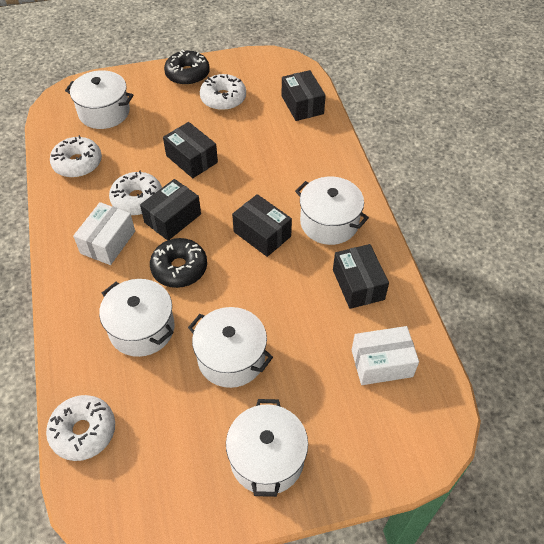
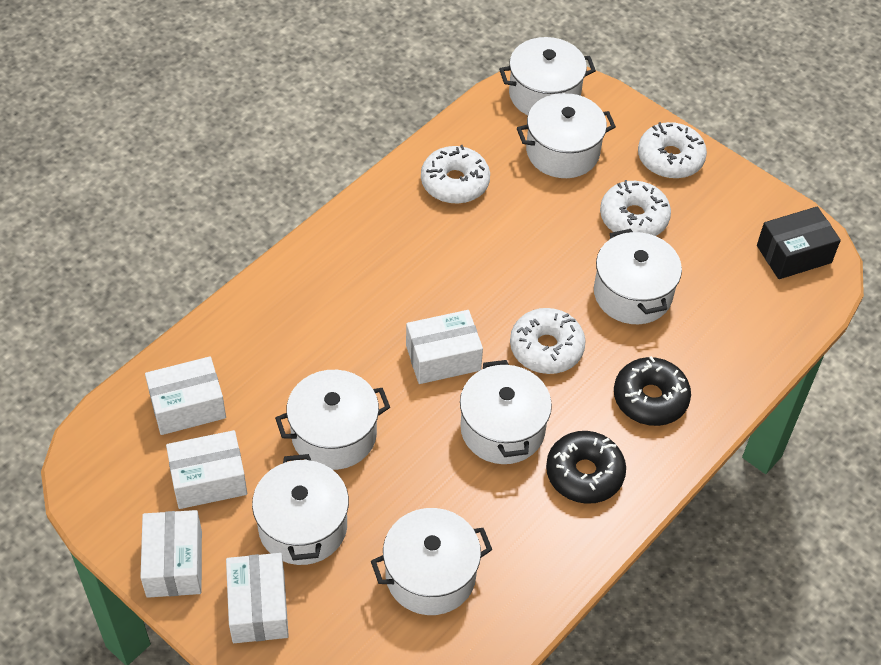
black box: [140,179,201,240] [163,122,218,178] [232,194,292,257] [282,70,326,121] [333,244,389,309] = 5 -> [757,207,841,279] = 1
white box: [73,202,135,265] [352,326,419,385] = 2 -> [140,510,202,598] [145,356,226,435] [166,430,247,509] [226,553,289,643] [406,310,483,384] = 5
white pot: [65,70,134,129] [99,279,175,357] [188,307,273,388] [226,399,308,497] [295,176,369,245] = 5 -> [252,454,349,565] [275,370,390,470] [371,508,492,615] [460,360,552,464] [499,37,596,115] [517,93,616,178] [594,229,682,324] = 7

